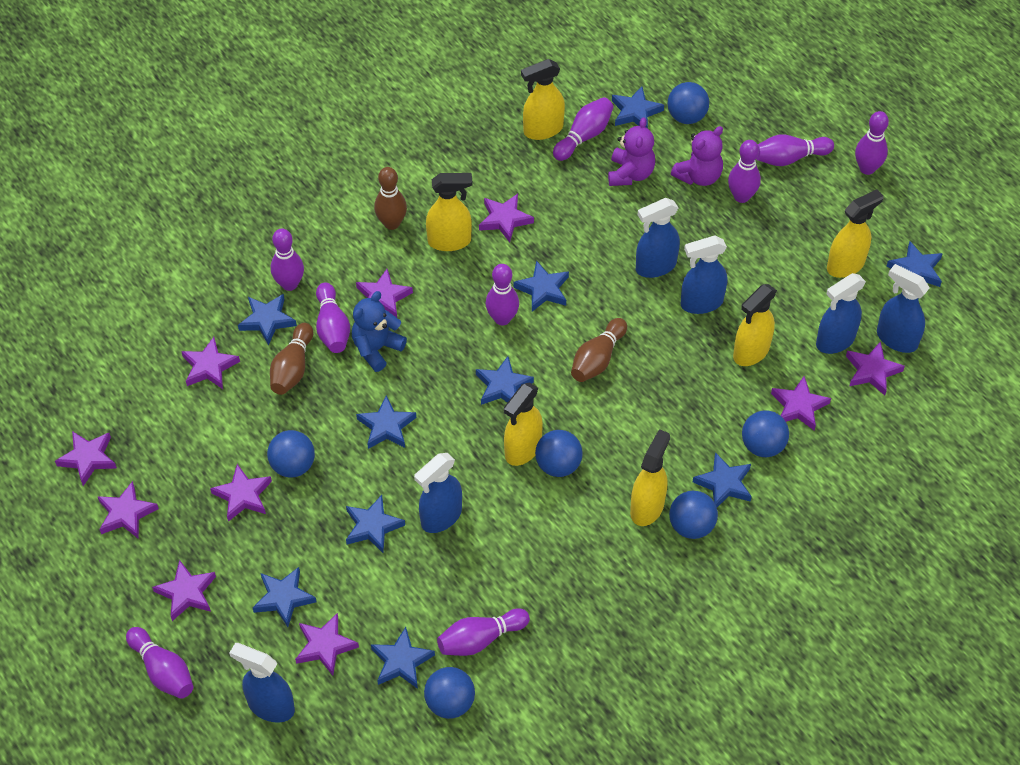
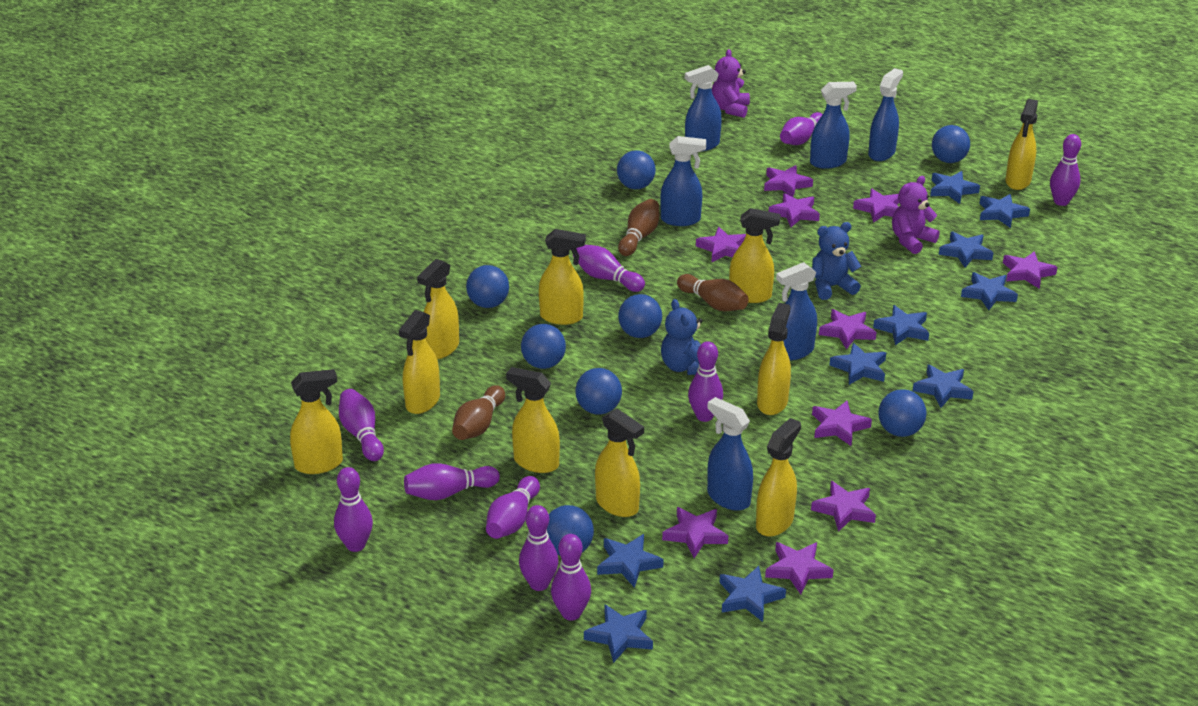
blue ball: [267,430,315,478] [424,667,475,719] [535,430,583,477] [668,82,709,124] [669,491,718,539] [742,410,789,457] = 6 -> [466,265,509,308] [521,324,566,369] [547,505,594,555] [575,368,622,415] [617,150,656,189] [618,294,662,338] [878,389,926,437] [932,125,970,163] = 8
blue teddy bear: [352,291,407,372] = 1 -> [661,299,702,375] [812,222,862,300] = 2
purple bowling pin: [126,627,193,699] [271,229,304,291] [316,282,350,353] [437,608,530,656] [486,264,519,326] [553,97,614,161] [728,140,761,203] [756,134,834,166] [855,111,889,175] = 9 -> [334,467,373,552] [339,389,384,461] [404,463,500,500] [486,476,540,539] [519,505,558,591] [551,534,591,621] [573,245,645,292] [688,341,723,422] [780,112,823,145] [1050,134,1081,206] = 10
yellow spray bottle: [426,173,473,251] [504,382,543,466] [521,59,565,140] [630,429,670,526] [733,284,777,366] [827,189,884,278] = 6 -> [290,369,343,474] [399,310,440,414] [417,259,459,359] [506,367,560,473] [539,229,586,325] [595,409,644,517] [729,208,780,303] [756,418,801,537] [757,303,791,415] [1005,99,1038,190] = 10

